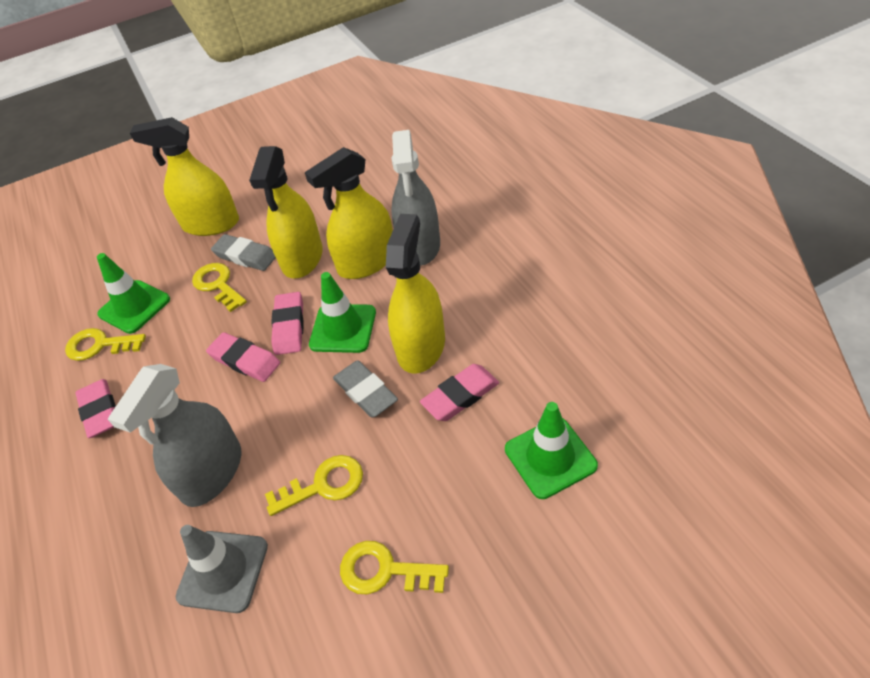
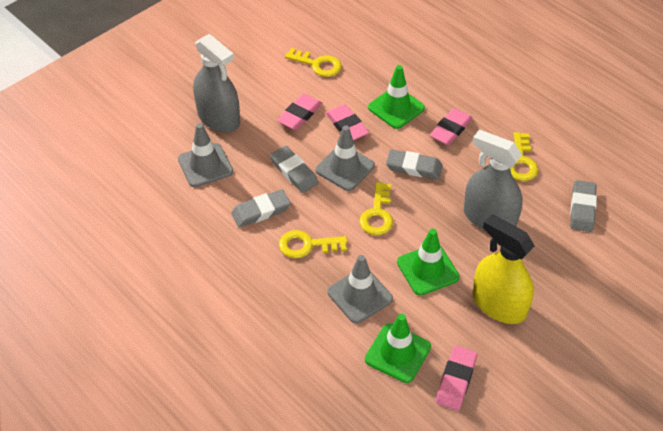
grey eraser: [211,234,276,271] [333,360,398,417] = 2 -> [231,189,291,228] [270,146,319,193] [386,149,443,179] [570,180,597,232] = 4
grey traffic cone: [176,525,268,613] = 1 -> [178,123,233,187] [316,125,375,191] [328,255,393,323] = 3
yellow spray bottle: [130,117,239,236] [249,146,323,279] [305,147,393,279] [386,214,445,374] = 4 -> [473,214,535,324] = 1

